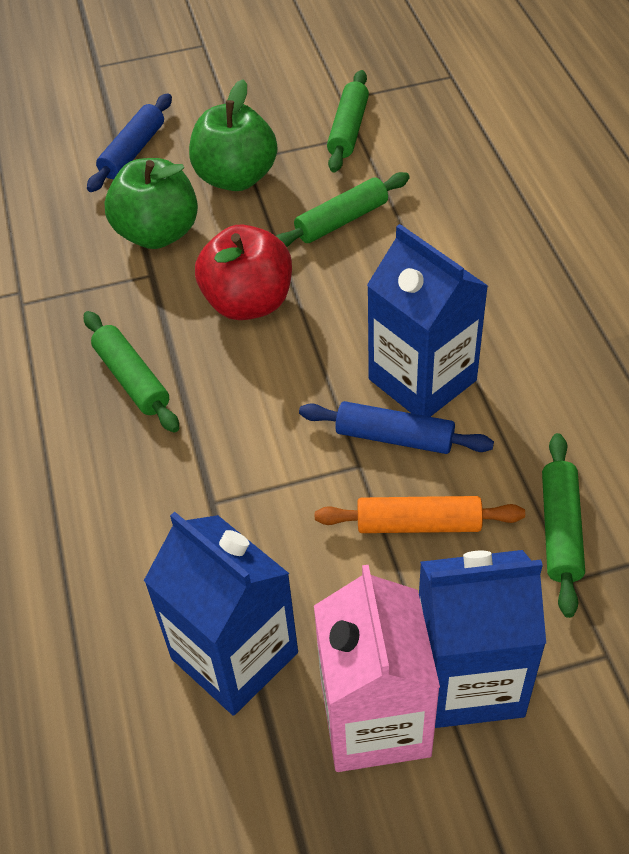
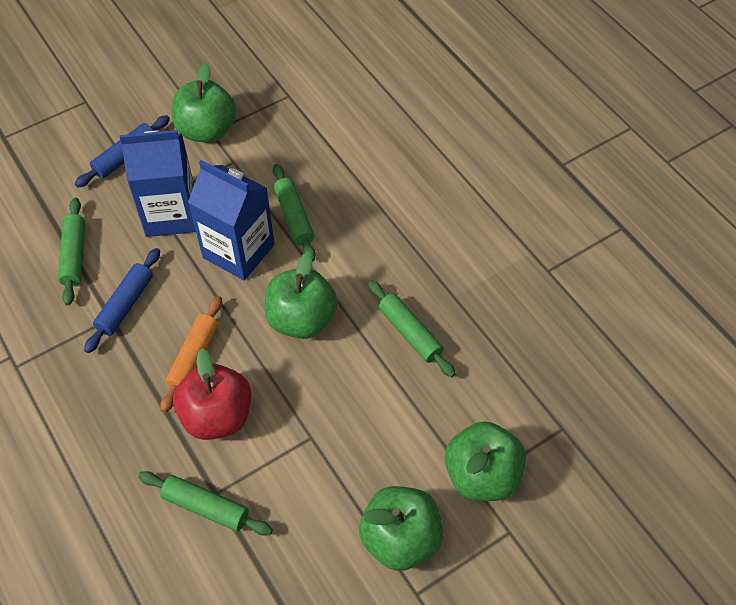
blue carton: [144,512,298,716] [367,224,488,417] [419,550,546,728] = 3 -> [120,130,196,237] [188,160,274,280] = 2
green apple: [104,158,198,249] [189,80,277,191] = 2 -> [172,63,236,143] [265,252,338,339] [359,486,443,571] [445,421,526,501] = 4
pink carton: [314,564,440,772] = 1 -> none = 0

